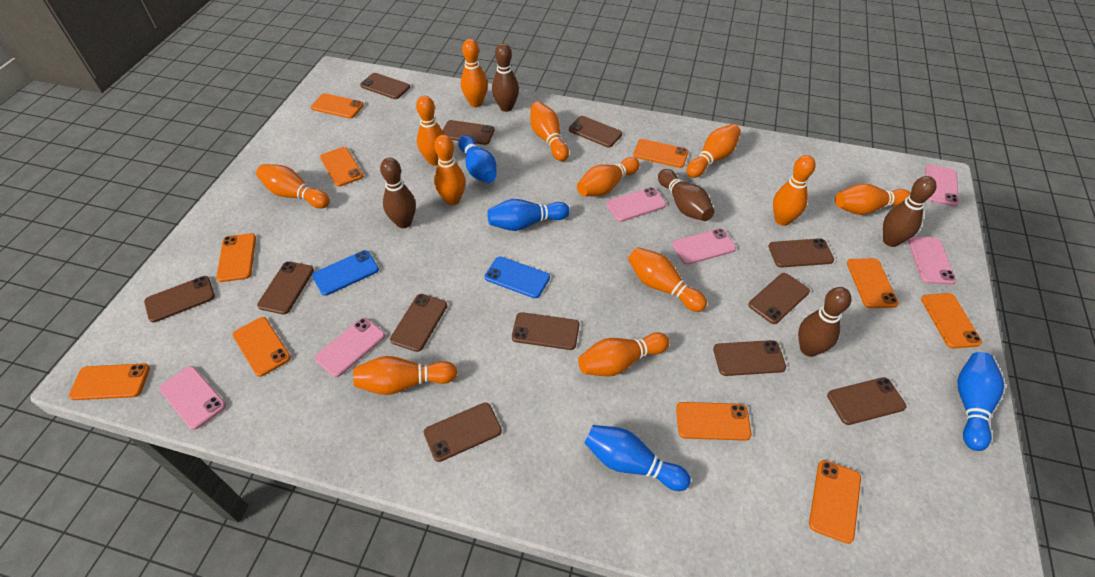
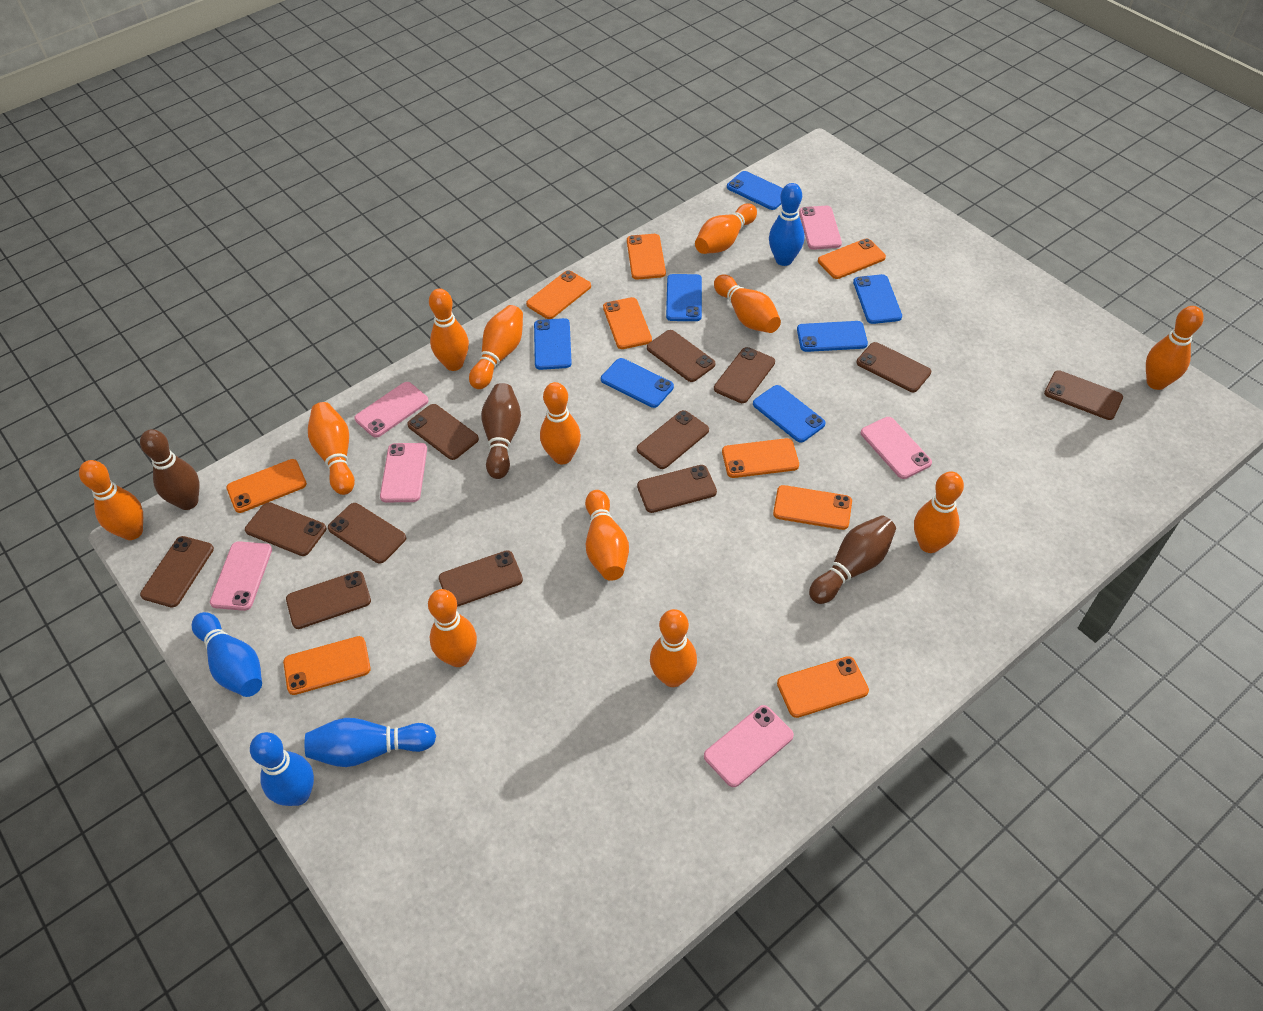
blue phone: [312,250,379,296] [485,256,550,298] = 2 -> [534,318,572,370] [601,358,674,408] [666,274,702,321] [727,171,783,210] [753,385,826,443] [797,321,868,352] [853,274,902,324] = 7
brown bowling pin: [380,158,416,228] [492,43,519,112] [658,169,715,221] [798,287,852,357] [883,176,936,247] = 5 -> [140,429,199,510] [481,383,521,479] [809,515,896,604] = 3
orange phone: [69,363,150,400] [216,233,256,282] [233,317,291,377] [311,93,364,119] [320,147,363,187] [633,139,688,168] [676,402,752,441] [809,460,861,544] [847,258,898,308] [921,293,982,348] = 10 -> [226,459,307,513] [283,636,370,695] [526,270,591,319] [603,297,652,349] [627,234,666,280] [722,438,799,478] [773,485,852,530] [777,656,869,718] [818,238,886,279] = 9

